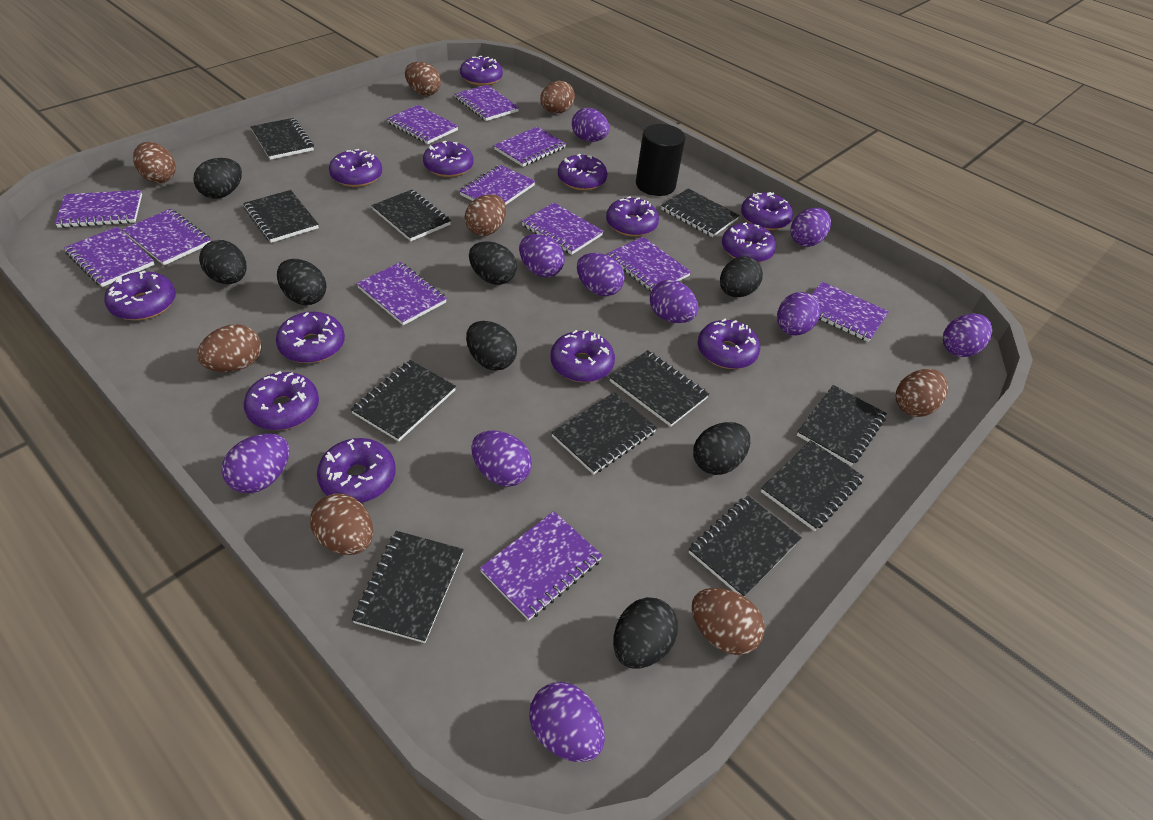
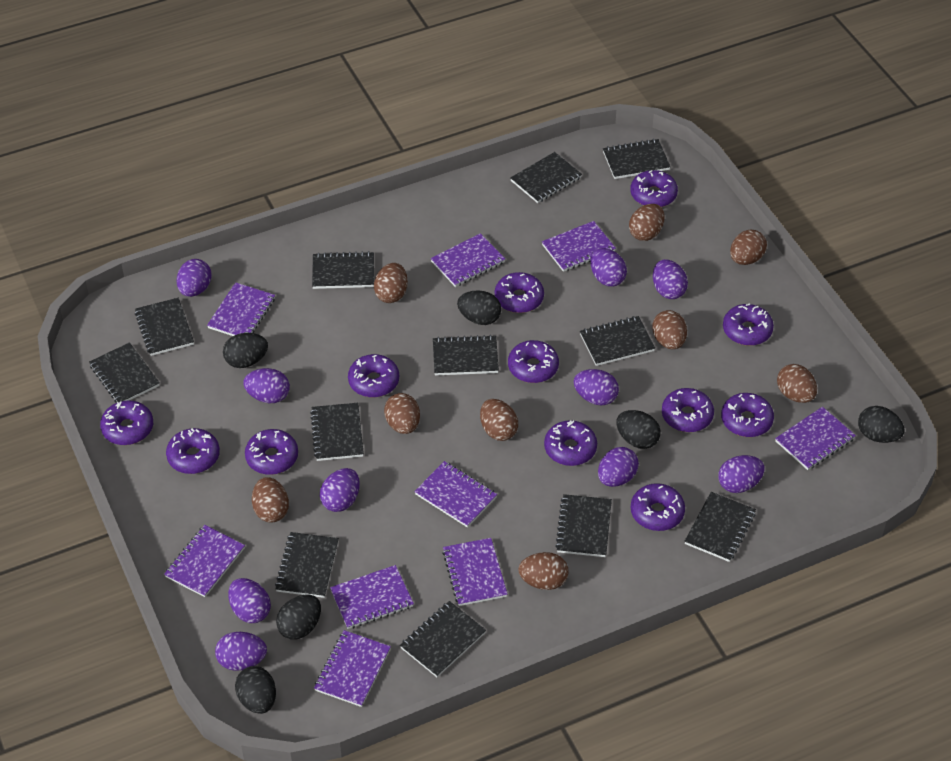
black cylinder: [636,124,685,196] = 1 -> none = 0
black egg: [193,158,242,198] [199,240,246,284] [277,259,327,305] [466,321,517,371] [469,241,517,285] [613,597,678,669] [693,422,750,475] [720,256,763,297] = 8 -> [223,333,268,368] [235,666,276,714] [276,595,321,640] [457,290,501,325] [616,410,661,449] [858,406,905,443] = 6
black notebook: [243,190,319,243] [250,118,314,160] [351,360,456,442] [352,531,464,643] [371,190,451,241] [551,392,657,475] [609,350,709,427] [661,188,740,237] [688,495,802,597] [761,440,864,531] [797,385,887,466] = 11 -> [89,342,160,403] [135,298,194,356] [275,532,339,598] [310,403,364,461] [312,251,374,289] [400,601,486,677] [433,335,499,375] [510,152,582,203] [555,494,612,557] [580,316,655,366] [603,139,670,179] [685,492,756,562] = 12
brown egg: [133,142,176,183] [197,324,261,372] [310,494,373,555] [405,62,441,96] [465,194,506,236] [540,81,575,113] [692,588,765,655] [895,369,948,417] = 8 -> [252,477,289,523] [374,263,408,303] [384,393,420,434] [480,399,518,441] [518,552,568,590] [629,204,665,241] [652,310,687,349] [730,230,767,265] [777,364,817,403] = 9
purple donut: [104,271,176,320] [244,371,319,430] [276,312,345,363] [317,438,396,503] [329,149,382,187] [423,141,473,177] [460,56,503,86] [550,330,615,382] [558,154,607,191] [606,196,659,237] [698,319,760,369] [722,222,776,263] [741,192,793,230] = 13 -> [100,400,153,445] [166,428,220,474] [245,429,298,475] [348,354,399,397] [495,272,544,313] [508,340,559,383] [544,420,597,466] [630,170,678,207] [631,483,685,531] [662,388,714,432] [721,393,774,437] [723,303,774,346] = 12
purple notebook: [55,190,142,228] [64,227,155,287] [122,209,211,265] [357,262,447,325] [387,105,458,144] [455,85,519,121] [459,165,535,205] [480,511,603,621] [494,127,566,167] [522,203,604,255] [607,237,691,291] [811,282,889,342] = 12 -> [164,525,245,597] [207,283,275,336] [314,630,391,707] [330,565,414,629] [414,461,497,528] [431,233,505,287] [442,538,507,606] [542,221,616,272] [775,407,856,470] = 9

